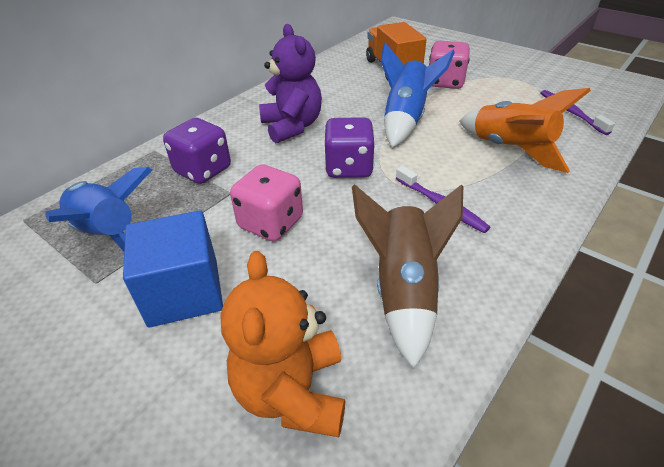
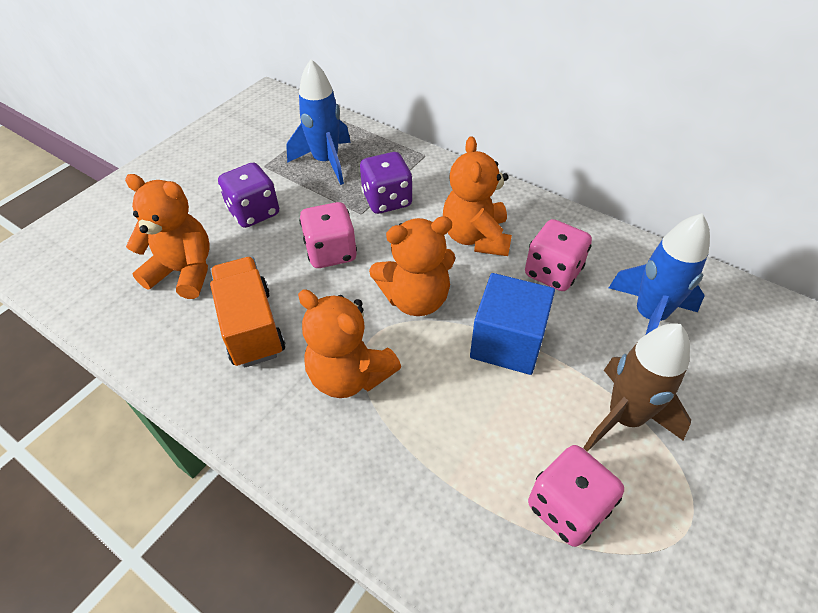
orange rocket: [459,88,591,173] = 1 -> none = 0
orange teddy bear: [220,251,345,437] = 1 -> [125,174,210,299] [298,289,401,398] [369,216,455,316] [443,136,512,256] = 4
pink dice: [230,164,303,241] [429,41,470,89] = 2 -> [299,202,357,268] [525,219,592,291] [528,445,624,547] = 3
purple teddy bear: [259,24,322,143] = 1 -> none = 0
purple toothbrush: [396,166,490,233] [541,90,615,135] = 2 -> none = 0

